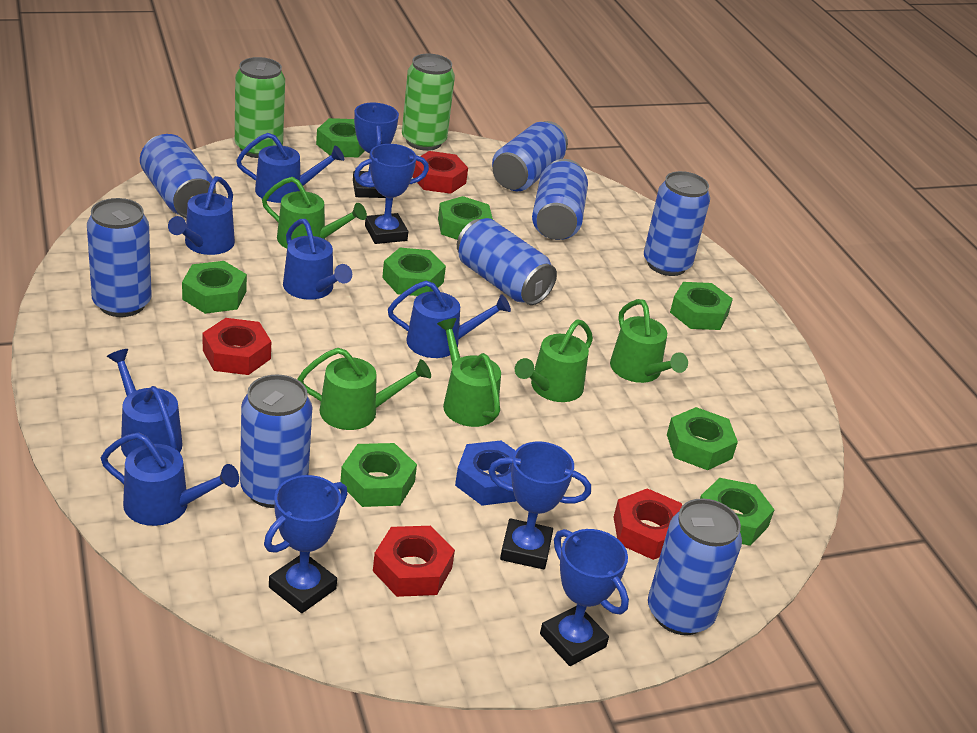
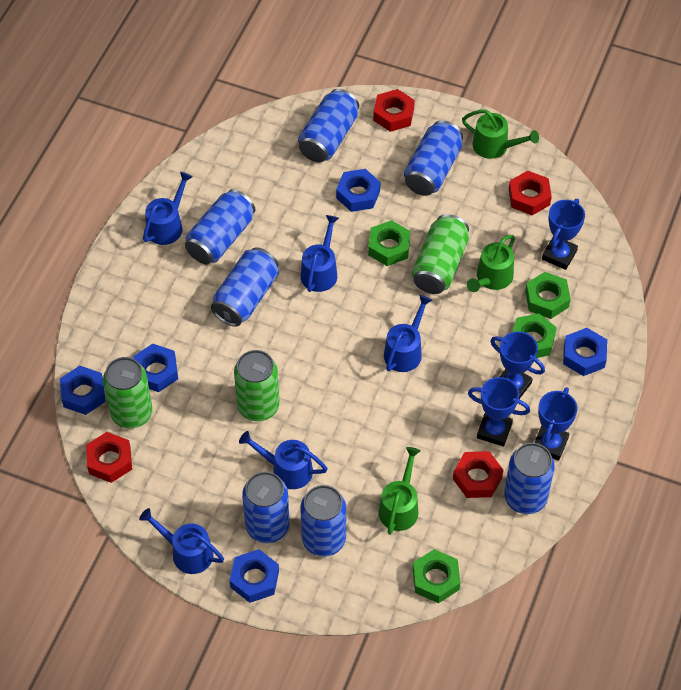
blue can: [87,198,152,317] [140,134,217,218] [240,375,312,508] [457,218,557,305] [492,121,568,191] [532,159,588,240] [644,171,710,276] [648,498,742,635] = 8 -> [185,189,255,264] [211,247,279,327] [242,472,290,543] [298,89,359,162] [300,485,346,557] [404,120,463,196] [504,443,555,514] = 7
blue nut: [455,440,516,506] = 1 -> [60,366,106,415] [133,344,178,392] [230,549,279,603] [336,169,381,212] [563,328,607,376] = 5
blue trophy: [264,475,348,613] [353,103,399,198] [354,144,429,244] [488,442,591,569] [540,529,629,666] = 5 -> [468,377,530,447] [490,331,545,399] [534,387,577,461] [542,199,585,270] = 4
blue watering can: [101,432,239,526] [107,349,183,458] [168,176,235,255] [236,133,344,203] [283,219,352,300] [388,281,511,358] = 6 -> [139,508,224,574] [143,172,193,245] [239,431,328,489] [301,215,339,292] [384,295,432,372] = 5
green can: [235,57,285,158] [402,54,455,151] = 2 -> [103,357,153,428] [234,350,280,421] [412,214,469,294] = 3
green nut: [182,261,247,314] [316,118,365,158] [340,443,417,507] [382,248,446,296] [438,196,493,240] [667,407,738,470] [670,282,733,330] [700,478,774,546] = 8 -> [368,220,410,266] [413,549,460,603] [513,313,557,358] [525,272,571,319] = 4
green watering can: [262,177,367,248] [297,348,431,430] [437,318,501,427] [515,319,593,402] [610,299,688,383] = 5 -> [378,447,421,535] [462,109,539,159] [467,235,515,292] = 3

